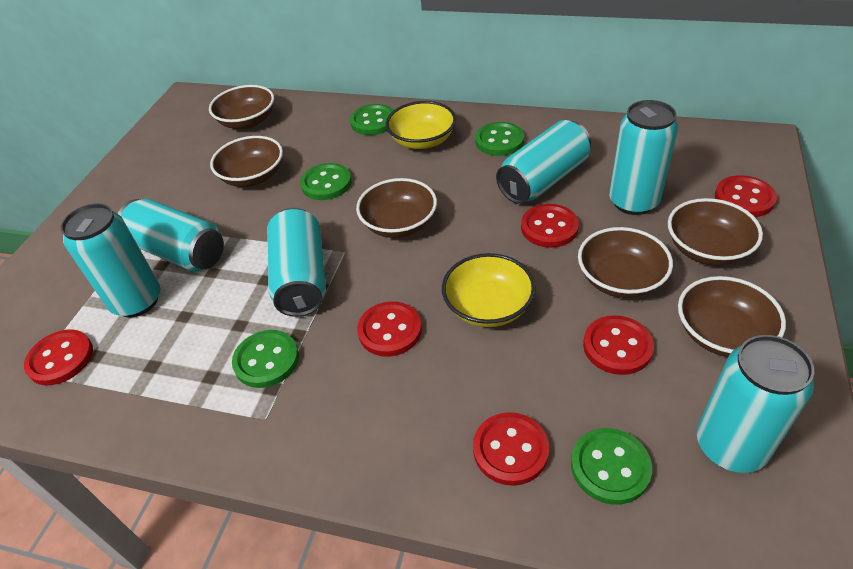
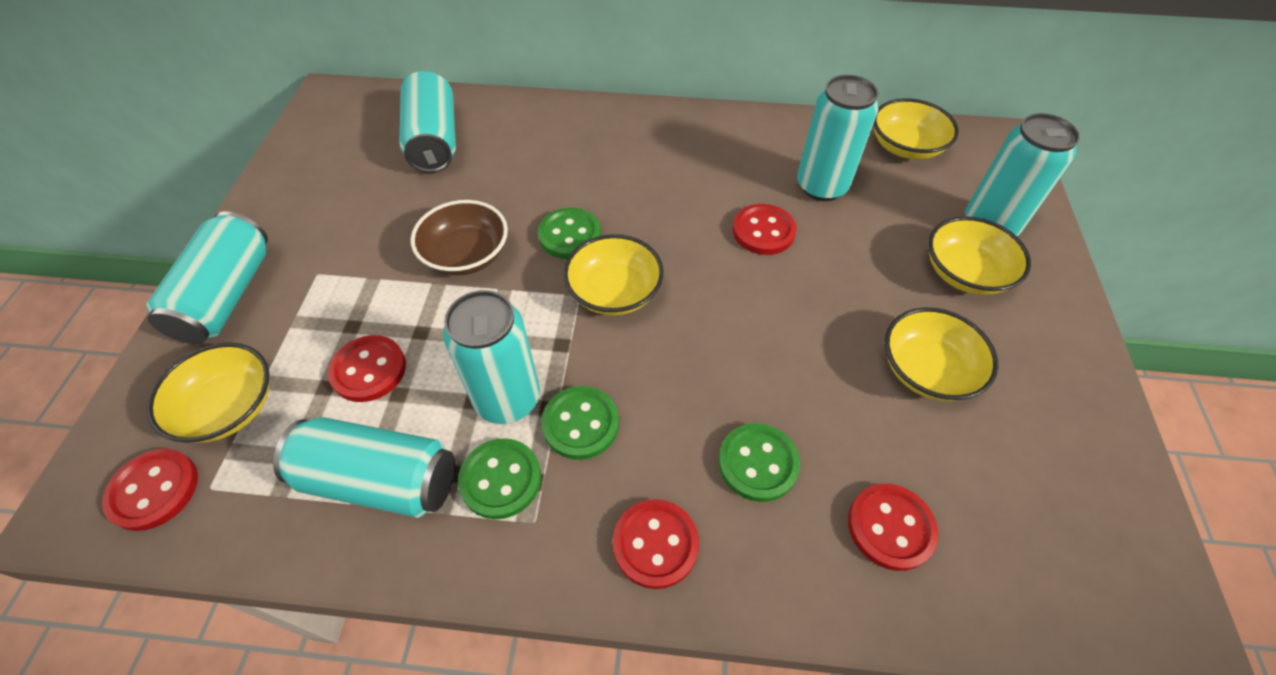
brown bowl: [209,85,274,129] [210,136,283,187] [356,178,437,238] [578,227,673,298] [668,198,763,265] [678,276,786,357] = 6 -> [411,200,508,275] = 1
green button: [232,330,299,388] [300,163,352,200] [350,104,394,135] [475,122,524,156] [571,428,652,505] = 5 -> [458,438,541,519] [538,208,601,259] [541,386,619,460] [718,423,800,502] = 4
red button: [24,329,93,385] [357,301,422,357] [473,412,549,486] [521,204,579,248] [583,315,654,375] [715,175,777,217] = 6 -> [102,449,198,531] [328,335,406,402] [613,499,699,589] [733,204,797,255] [848,484,938,571] = 5
yellow bowl: [386,101,456,149] [442,253,536,327] = 2 -> [147,342,269,443] [563,234,664,316] [874,98,959,160] [885,307,998,401] [928,216,1031,295] = 5

